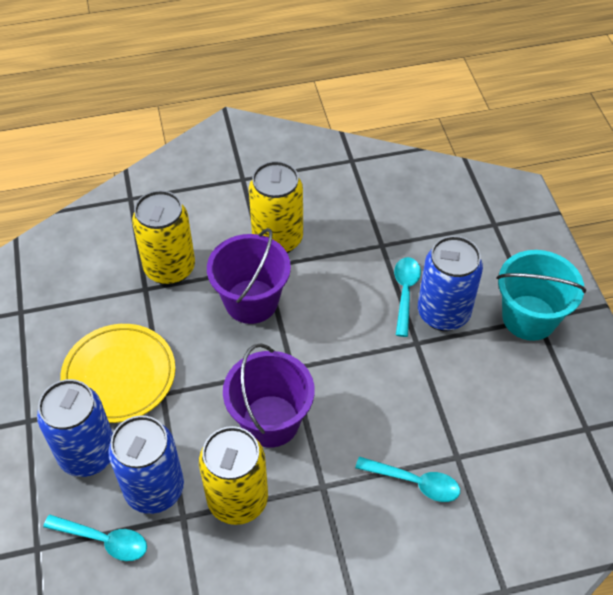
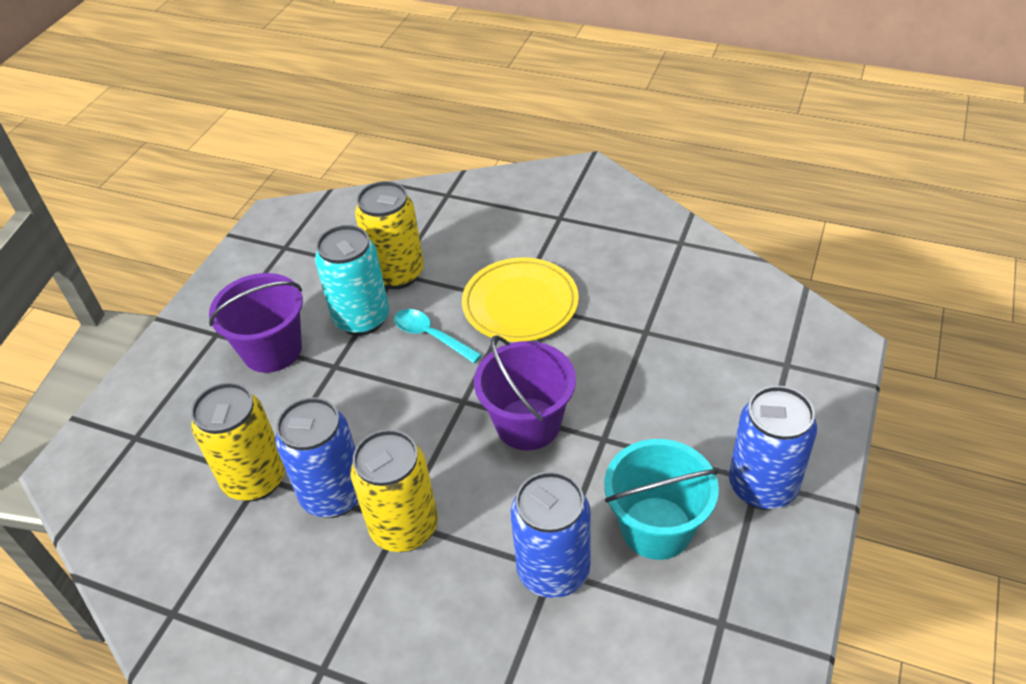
turquoise can: none = 0 -> [315,225,389,336] = 1
turquoise spoon: [43,515,147,561] [355,456,460,502] [394,257,421,337] = 3 -> [394,309,482,363] = 1

